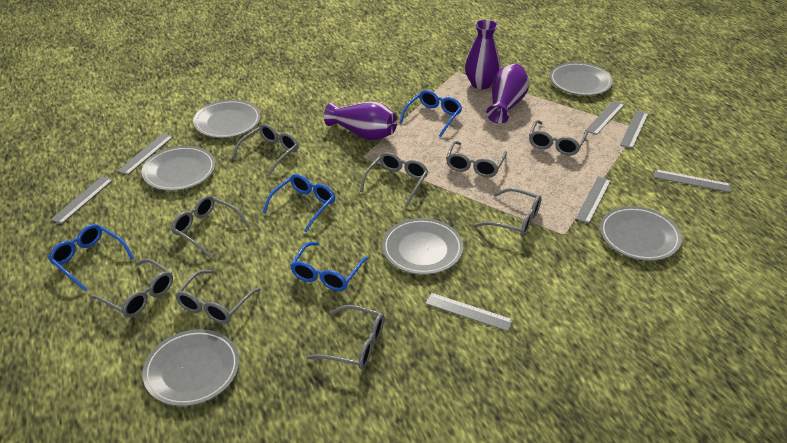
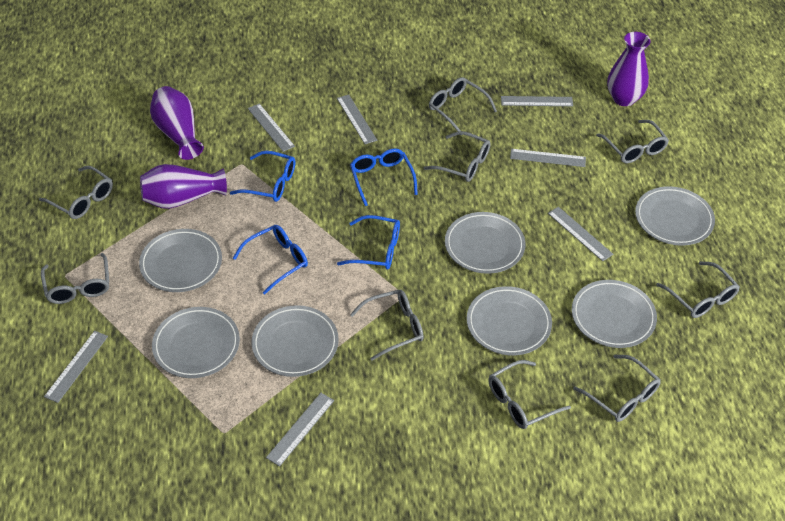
grey plate: [141,146,216,191] [142,329,239,406] [193,100,261,138] [382,218,463,275] [550,62,613,96] [600,206,682,261] = 6 -> [139,229,222,292] [152,307,240,378] [252,305,339,377] [445,212,525,274] [467,286,552,355] [572,280,657,348] [635,186,715,246] = 7

